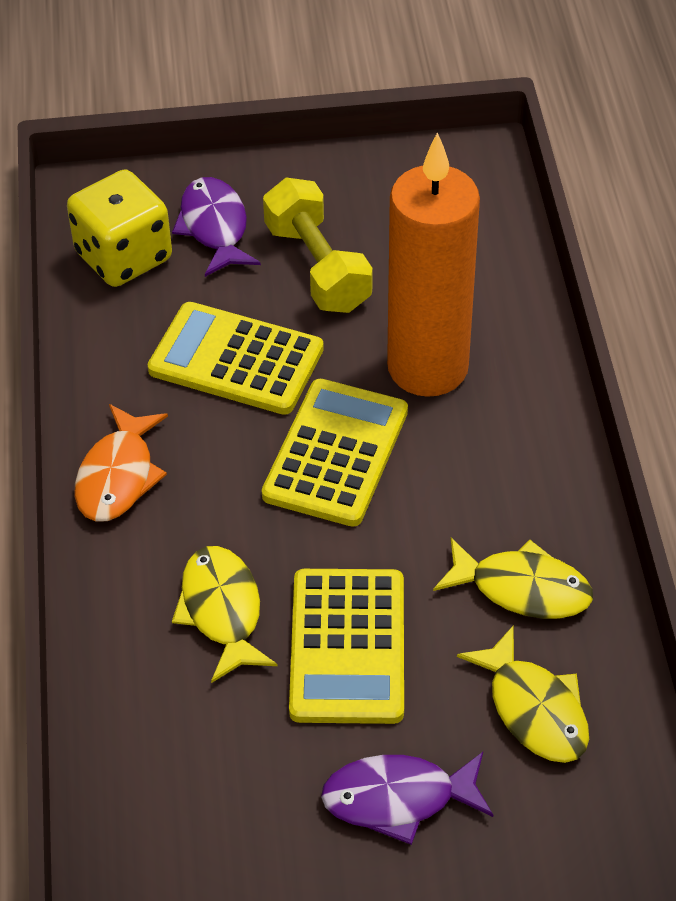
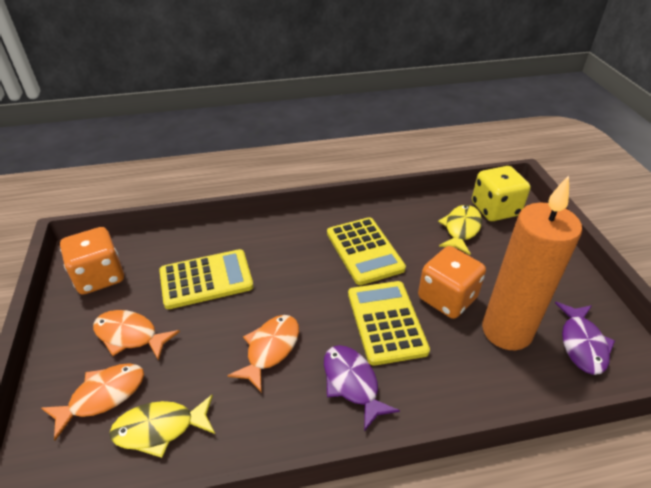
orange dice: none = 0 -> [60,227,124,295] [418,246,486,319] = 2
orange fish: [75,404,168,522] = 1 -> [41,363,144,441] [93,310,180,361] [227,315,299,393] = 3
yellow dumbbell: [263,177,372,313] = 1 -> none = 0
yellow fish: [172,546,278,683] [433,538,593,619] [457,625,589,763] = 3 -> [109,394,215,458] [438,205,482,255] = 2

